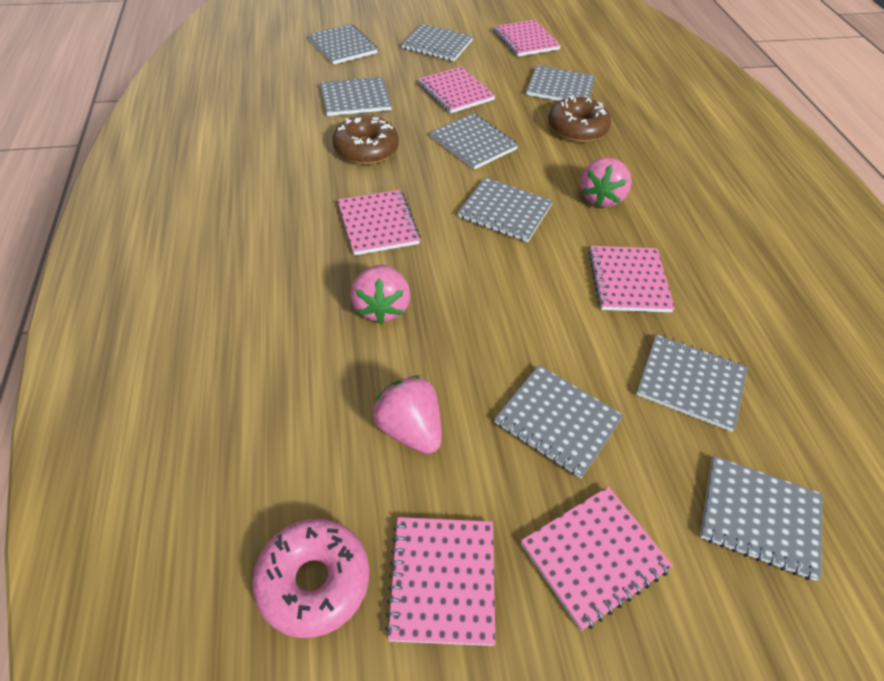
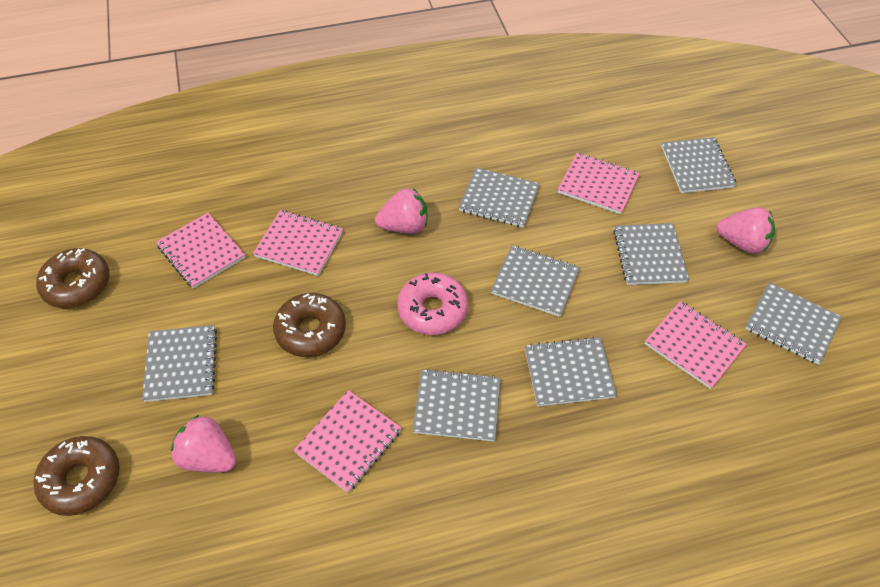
brown donut: [332,116,399,164] [548,95,611,142] = 2 -> [34,436,120,516] [36,248,109,308] [273,293,346,357] = 3
grey notebook: [307,24,378,65] [320,76,392,116] [401,24,473,61] [430,113,518,170] [458,177,553,242] [494,365,624,478] [526,65,595,101] [636,334,748,432] [700,456,823,581] = 9 -> [142,325,217,402] [412,369,501,441] [458,168,540,228] [491,246,580,317] [525,337,617,407] [613,223,689,285] [661,137,737,193] [745,282,842,365] = 8
pink notebook: [337,190,421,255] [385,517,495,646] [418,66,496,113] [494,20,561,57] [521,486,673,631] [588,246,675,312] = 6 -> [156,213,245,289] [253,210,343,276] [293,390,402,493] [558,153,640,214] [645,301,747,389] = 5

